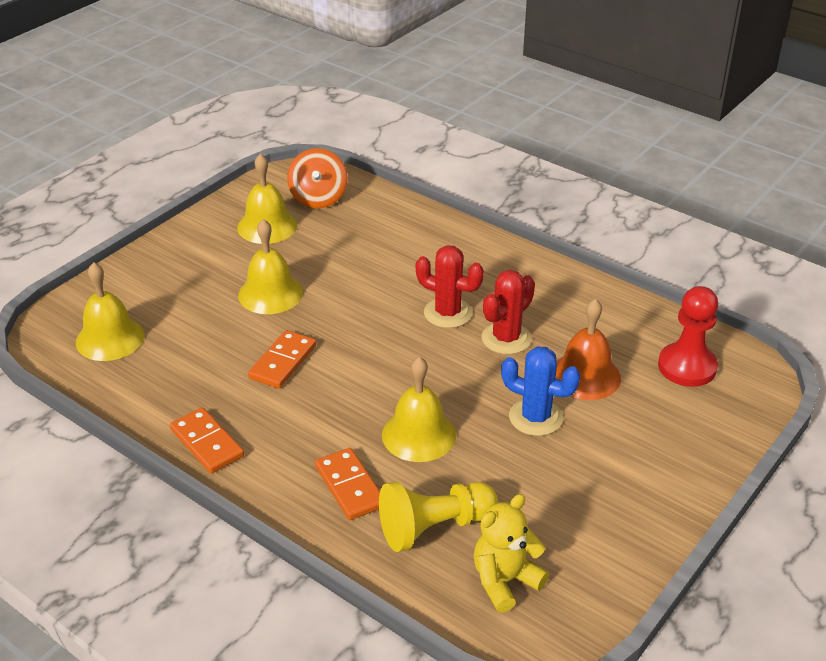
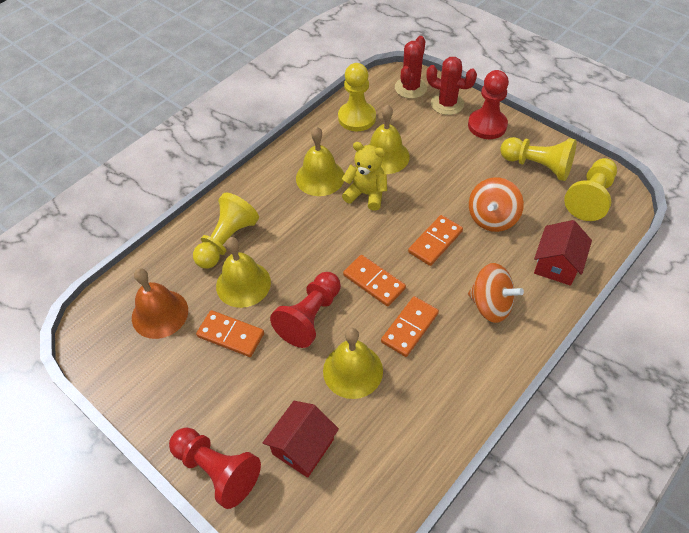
blue cactus: [501,346,580,436] = 1 -> none = 0
orange domino: [170,408,244,473] [248,330,316,389] [315,448,380,520] = 3 -> [196,310,264,357] [343,255,406,306] [381,296,439,357] [408,215,463,266] = 4
orange spinning top: [287,148,348,208] = 1 -> [468,263,524,323] [469,177,524,232] = 2
red house: none = 0 -> [263,401,339,478] [534,220,592,286] = 2
red pawn: [658,286,718,387] = 1 -> [169,427,261,509] [270,272,341,348] [468,70,509,139] = 3
yellow pawn: [379,482,498,552] = 1 -> [193,193,259,269] [338,63,376,131] [500,137,577,181] [564,158,617,221] = 4

